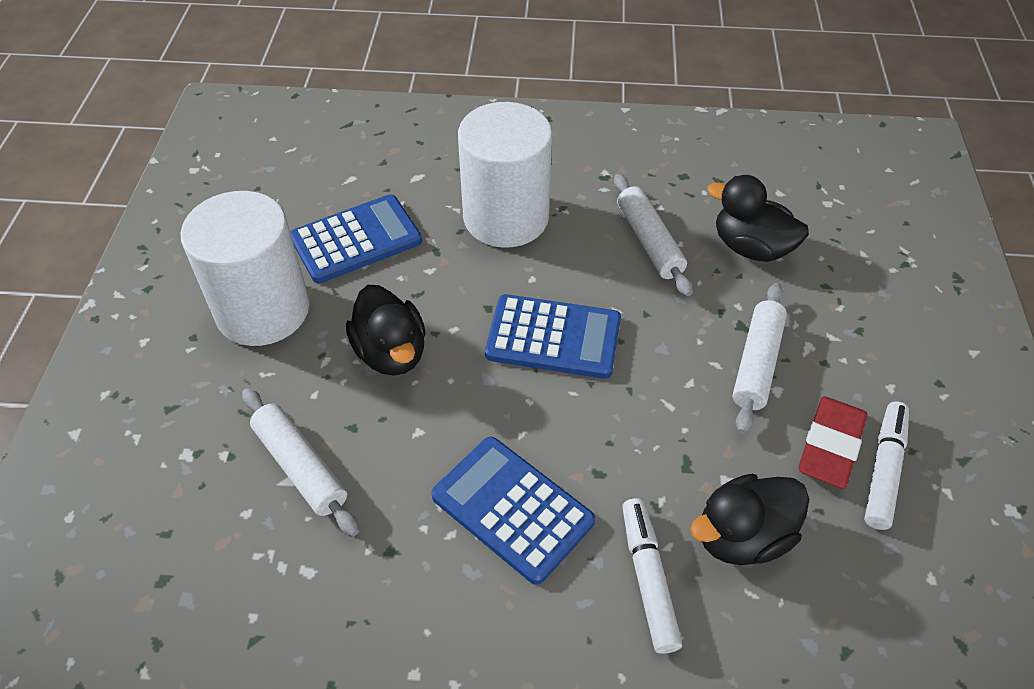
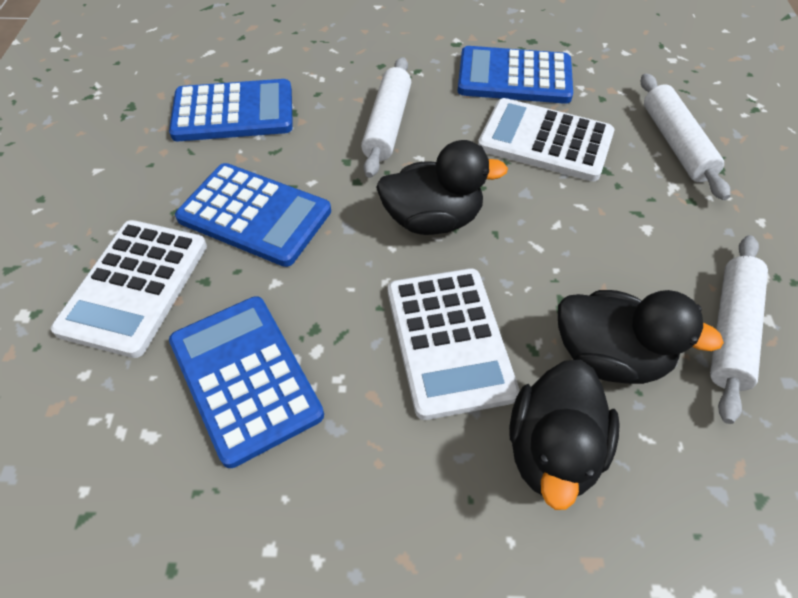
blue calculator: [290,195,422,283] [431,437,595,585] [485,294,621,379] = 3 -> [169,79,293,141] [169,296,324,468] [175,163,331,267] [458,46,573,104] = 4
red eraser: [799,396,867,489] = 1 -> none = 0
white calculator: none = 0 -> [51,220,207,358] [388,268,520,420] [478,98,614,181] = 3
white cylinder: [181,191,309,346] [458,102,552,248] = 2 -> none = 0
white marker: [622,498,682,654] [864,401,909,530] = 2 -> none = 0

